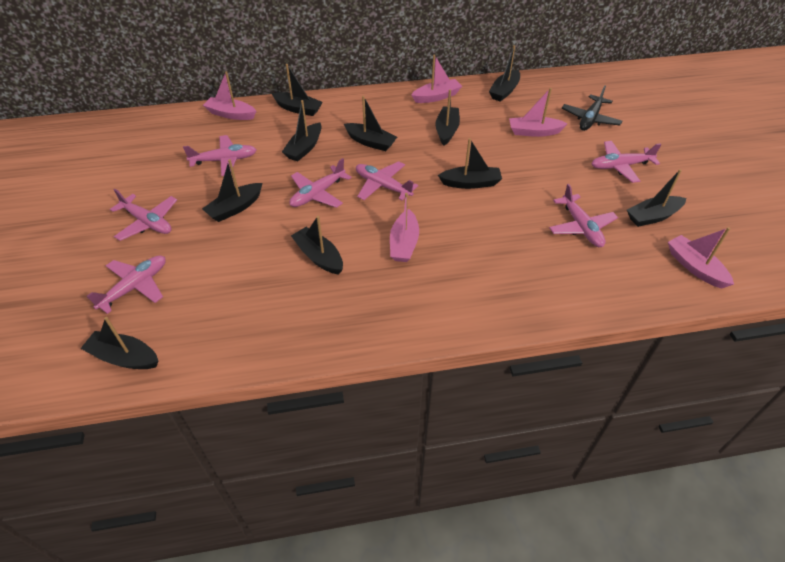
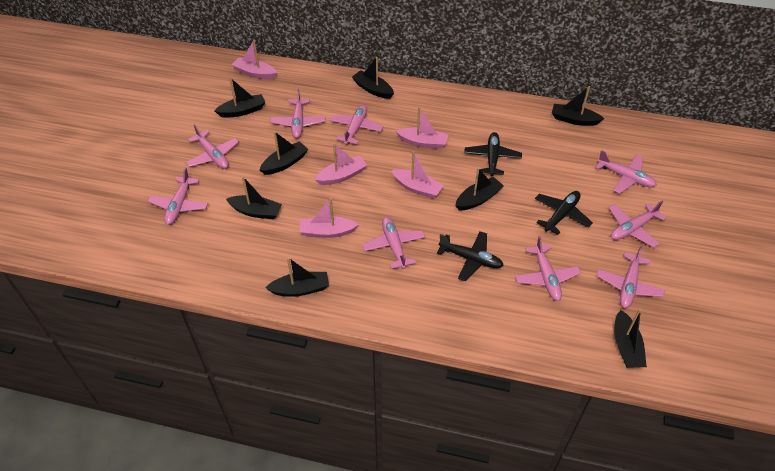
black boat: [80,317,158,369] [202,159,263,222] [271,64,323,116] [282,100,322,161] [291,216,343,275] [344,96,397,151] [436,90,460,146] [438,138,502,189] [489,45,520,102] [627,169,686,227] = 10 -> [214,77,265,118] [226,176,282,219] [260,131,308,175] [265,257,329,297] [352,57,394,99] [455,167,503,210] [552,86,604,126] [614,309,647,368] = 8
black plane: [562,86,622,131] = 1 -> [437,231,504,281] [464,132,522,176] [535,191,593,235] = 3
pink plane: [87,255,166,314] [110,189,177,241] [183,135,256,176] [290,158,352,208] [356,161,418,201] [549,184,618,247] [592,141,662,183] = 7 -> [147,168,208,225] [185,124,239,169] [270,89,325,138] [329,105,383,145] [362,217,425,269] [515,236,581,301] [595,150,657,194] [596,246,665,308] [609,201,666,248] = 9

